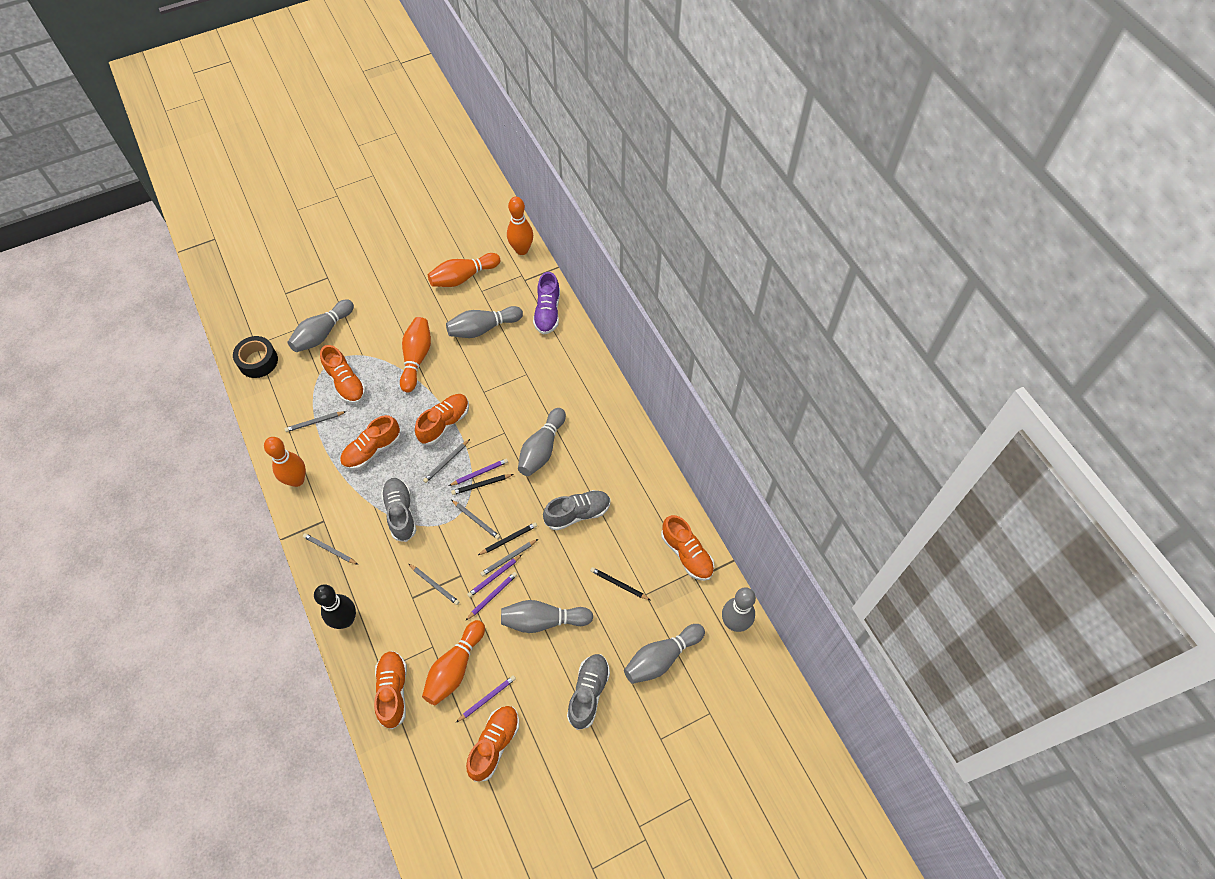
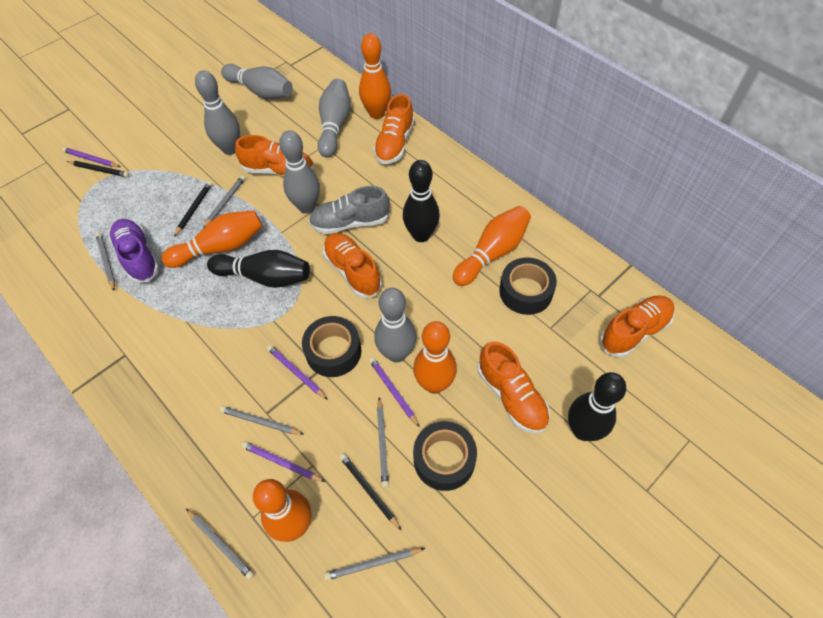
black bowling pin: [314,585,356,629] = 1 -> [207,250,310,288] [403,160,440,242] [568,372,626,441] = 3
black tape: [233,336,278,378] = 1 -> [302,316,361,377] [413,421,477,491] [499,257,557,315] = 3
grey bowling pin: [288,299,354,352] [446,306,523,338] [501,600,593,633] [518,408,566,476] [624,624,705,684] [722,587,756,632] = 6 -> [195,70,240,155] [221,64,293,99] [279,130,320,214] [318,79,351,158] [374,288,416,363] = 5
grey shoe: [381,478,416,542] [543,490,610,530] [567,654,610,730] = 3 -> [309,186,390,234] = 1
orange shoe: [320,345,366,404] [340,415,401,470] [374,651,407,730] [415,394,469,445] [466,706,519,782] [661,515,714,581] = 6 -> [235,135,314,176] [323,233,382,298] [373,94,415,164] [478,341,550,434] [600,295,675,357] = 5

